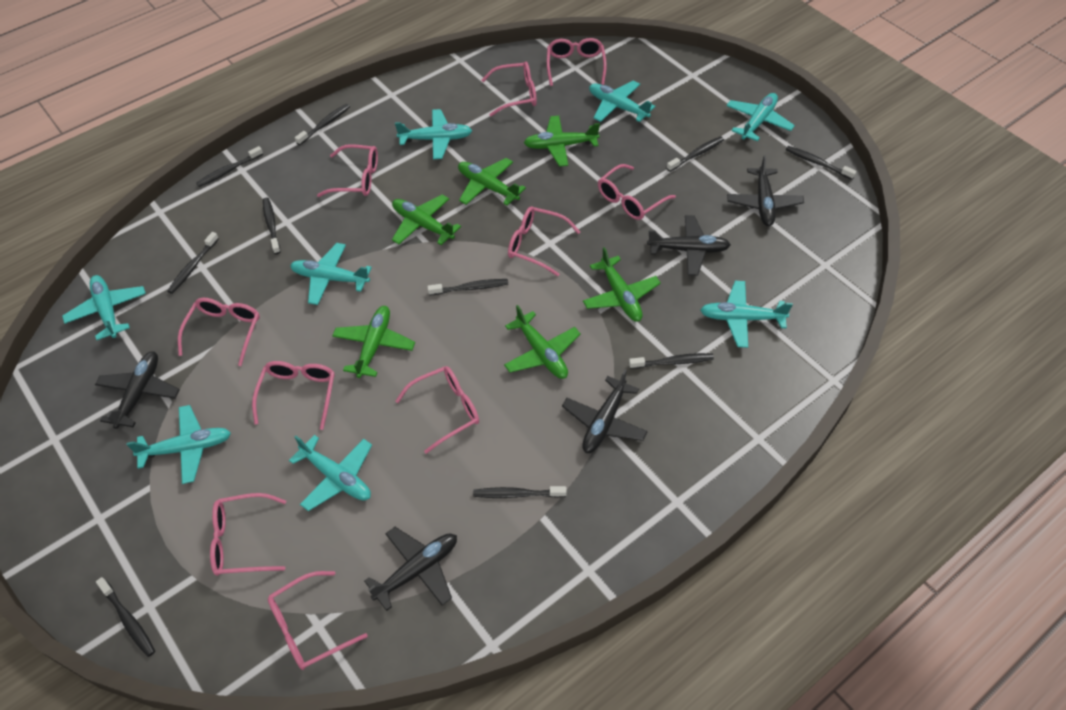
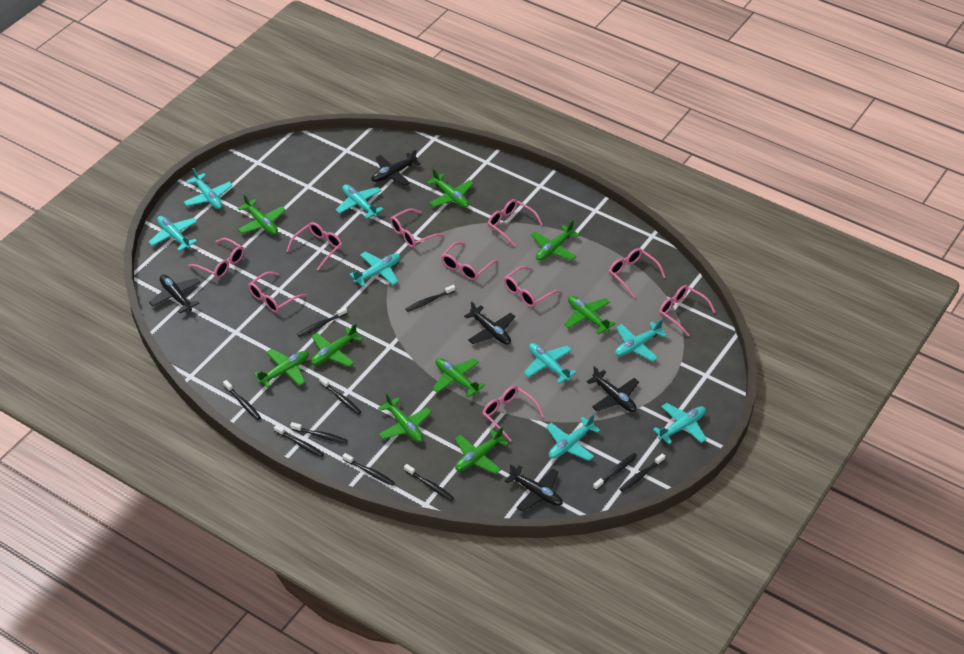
green plane: [332,306,415,378] [392,194,461,245] [458,158,526,206] [504,305,581,379] [524,116,600,167] [583,247,661,322] = 6 -> [238,194,285,235] [254,349,309,388] [311,323,362,367] [378,393,432,442] [426,168,474,208] [432,358,485,398] [455,427,509,474] [531,220,580,261] [564,296,615,334] = 9

